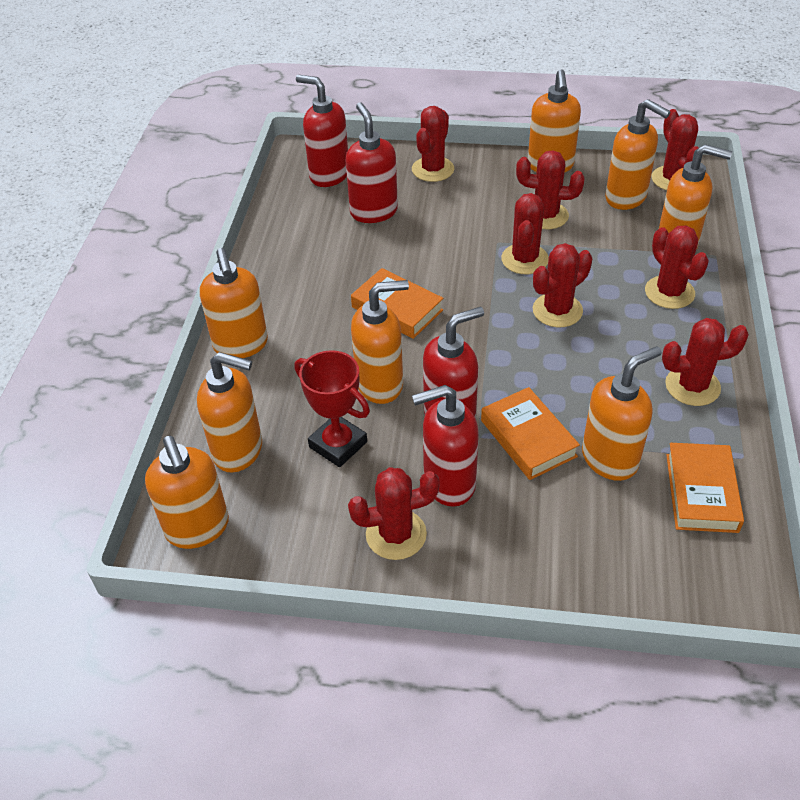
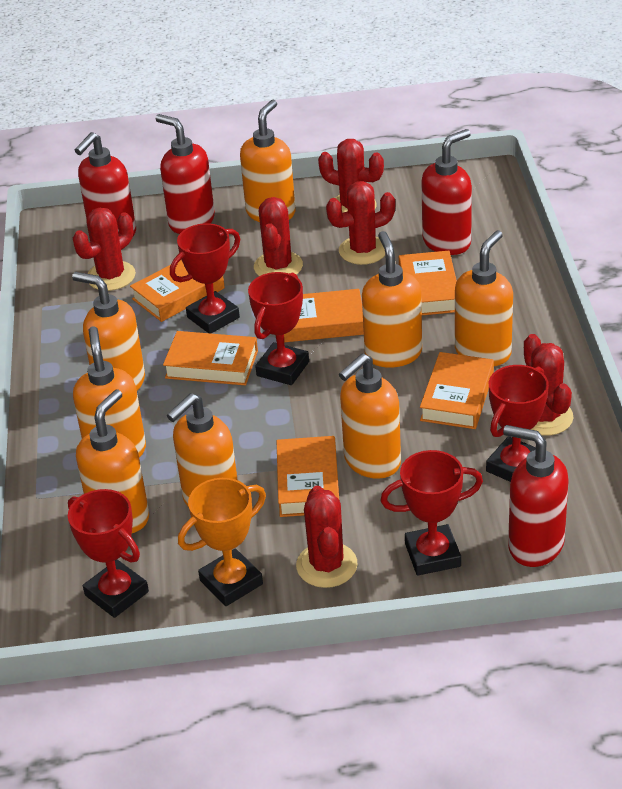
orange book: [351,268,443,339] [481,387,580,480] [666,443,744,533] = 3 -> [130,260,225,322] [163,331,258,385] [277,436,339,517] [284,289,364,342] [399,251,457,315] [420,352,494,429] = 6
orange trophy: none = 0 -> [178,478,266,606] = 1
red cactus: [348,467,440,560] [412,106,454,182] [501,193,549,274] [516,150,585,229] [533,243,592,327] [645,225,709,309] [651,109,699,191] [662,318,749,406] = 8 -> [73,207,136,291] [254,197,303,276] [296,486,358,588] [318,139,384,213] [326,181,395,265] [524,334,574,436] = 6
red trophy: [295,350,370,467] = 1 -> [68,489,149,618] [170,223,240,334] [248,272,309,385] [380,450,483,576] [486,365,549,482] = 5

